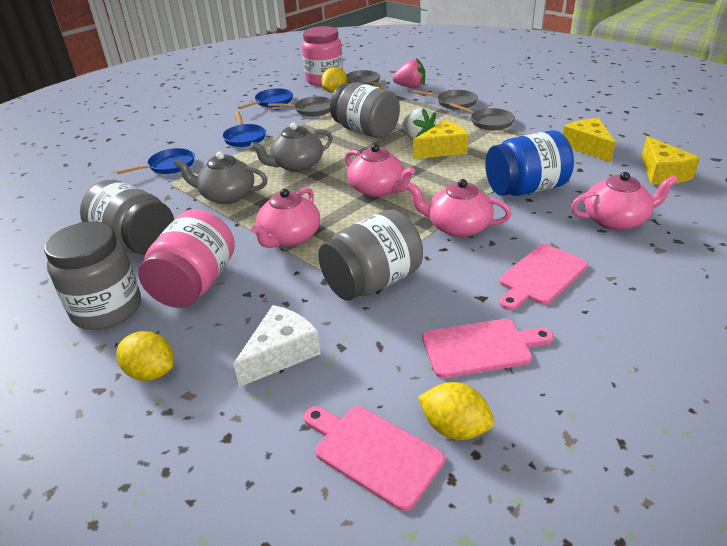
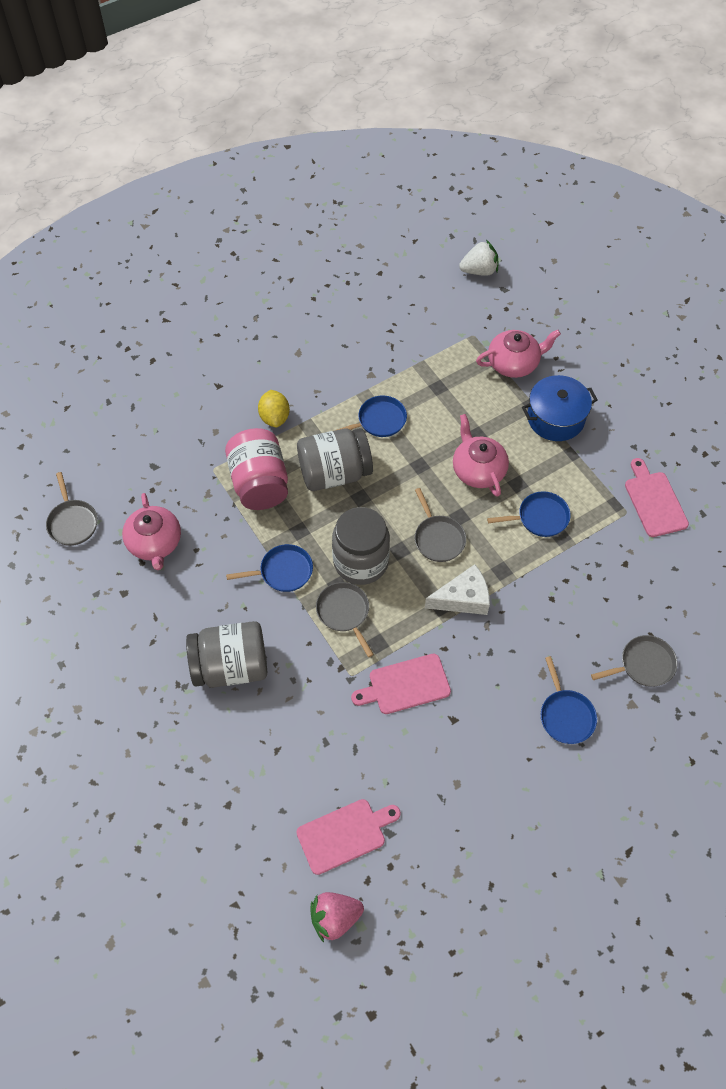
blue jar: [485,130,574,196] = 1 -> none = 0
blue pan: [116,148,195,174] [222,111,266,147] [238,88,293,109] = 3 -> [226,544,313,592] [337,396,407,437] [487,491,571,537] [541,656,597,744] = 4
blue pot: none = 0 -> [522,375,598,441] = 1
grey jar: [44,222,141,330] [80,180,174,255] [318,210,423,301] [330,82,400,138] = 4 -> [186,621,267,688] [297,428,373,491] [332,507,390,585] = 3
grey teapot: [174,152,268,204] [250,122,333,172] = 2 -> none = 0
pink jar: [138,209,235,308] [302,26,343,86] = 2 -> [225,428,288,510] = 1
pink teapot: [251,188,320,248] [345,144,415,197] [406,179,511,237] [571,172,678,231] = 4 -> [122,493,181,570] [453,414,509,497] [476,330,561,378] = 3
yellow cheese: [413,120,469,159] [563,118,616,162] [642,136,700,184] = 3 -> none = 0
yellow lemon: [116,331,174,381] [321,67,347,93] [418,382,494,440] = 3 -> [258,390,290,427] = 1

